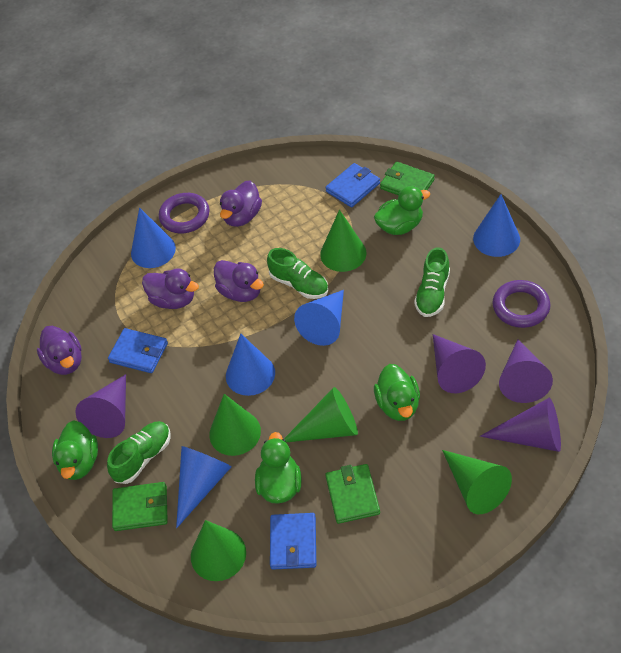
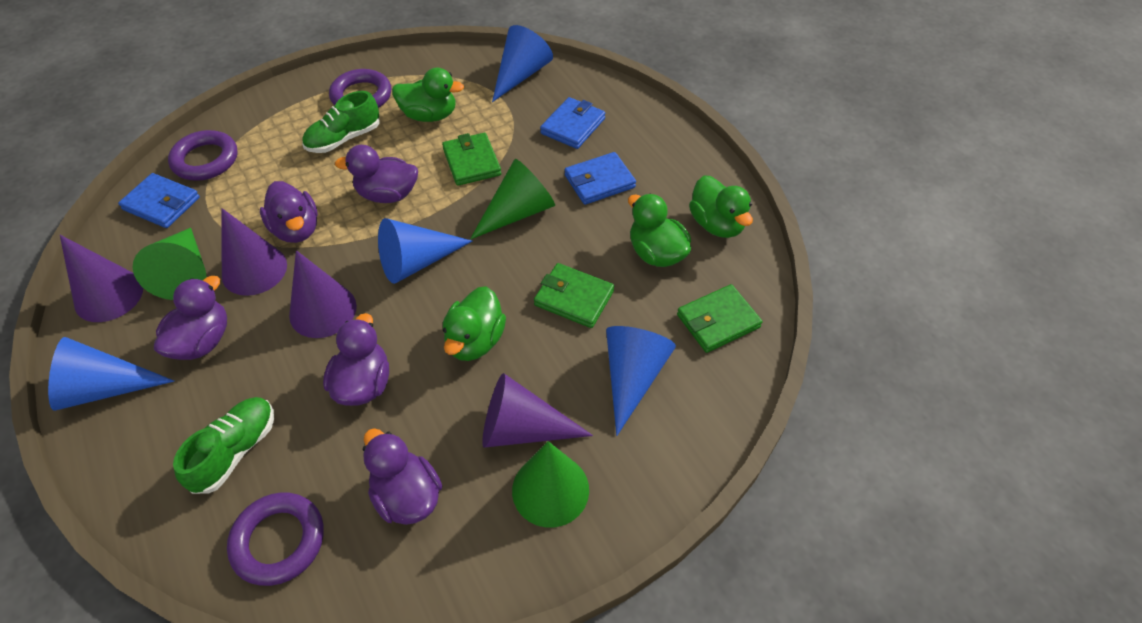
blue cone: [131,207,176,268] [176,446,231,528] [226,334,275,396] [294,290,344,346] [473,194,520,257] = 5 -> [48,337,175,411] [378,218,473,284] [492,25,553,102] [606,326,676,436] = 4
green cone: [191,520,246,581] [209,394,261,456] [284,387,358,442] [320,210,366,272] [442,450,512,514] = 5 -> [133,228,206,300] [470,159,555,240] [512,441,589,528] = 3
green shoe: [107,421,171,484] [267,248,328,299] [414,247,450,317] = 3 -> [173,397,274,494] [302,91,380,153] = 2
purple duck: [37,326,82,375] [142,268,199,309] [214,260,264,302] [220,180,262,227] = 4 -> [154,276,227,360] [260,181,318,243] [323,313,389,406] [335,145,418,203] [363,428,442,525] = 5
purple ring: [159,193,210,233] [492,280,551,328] = 2 -> [168,130,238,181] [227,492,324,586] [329,69,391,108] = 3

